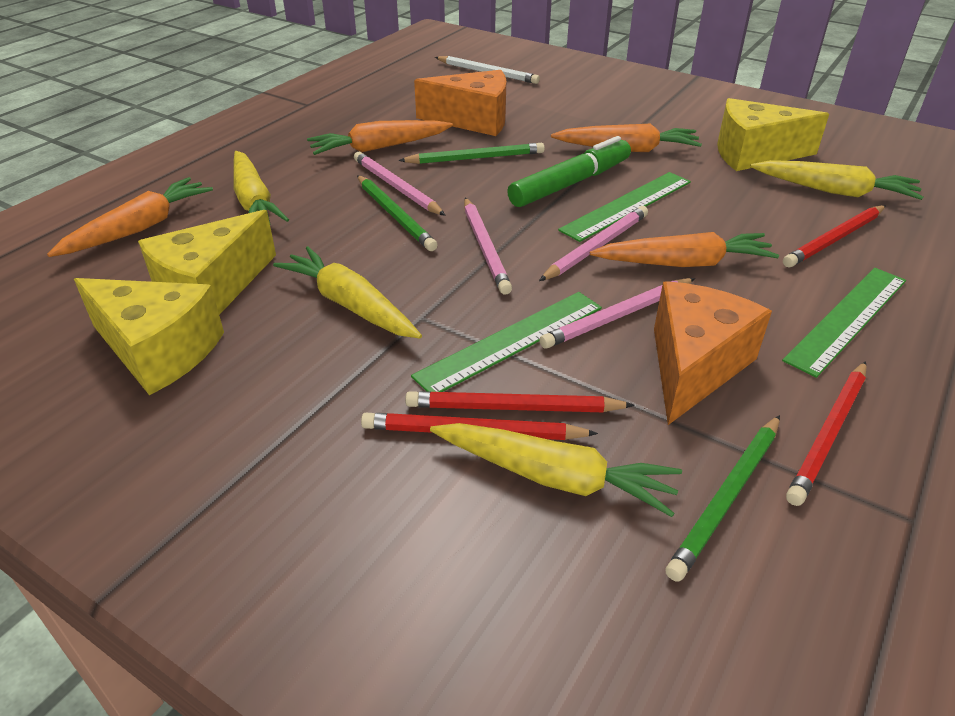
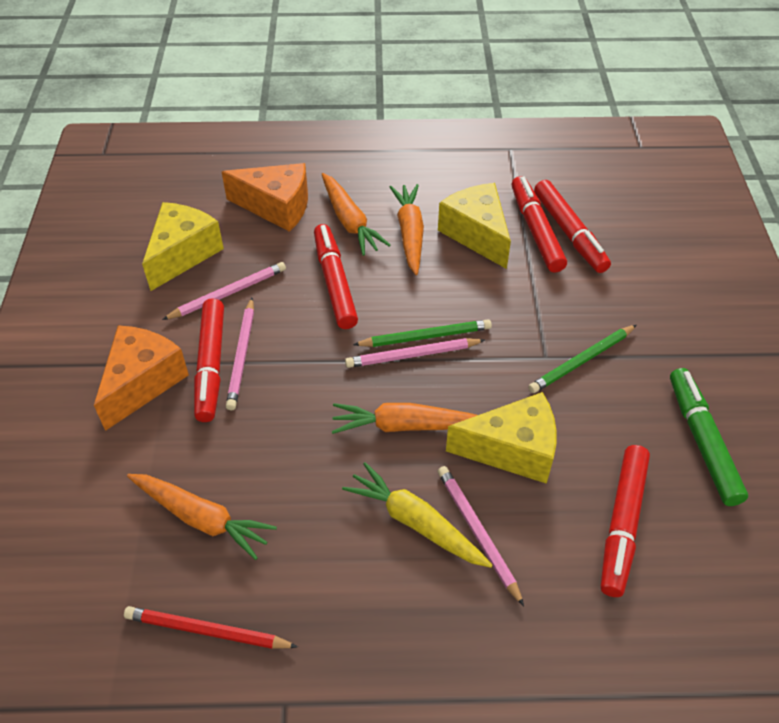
green pencil: [357,175,437,251] [399,143,545,164] [665,415,780,581] = 3 -> [353,319,492,347] [528,325,637,393] = 2
green ruler: [411,292,602,392] [558,172,691,242] [782,268,906,378] = 3 -> none = 0
red marker: none = 0 -> [194,299,224,422] [314,224,358,329] [512,176,567,272] [534,180,611,273] [601,445,650,597] = 5
red pencil: [361,413,598,440] [405,391,635,412] [783,205,886,267] [786,361,867,506] = 4 -> [124,606,298,649] = 1
white pencil: [435,56,540,84] = 1 -> none = 0
yellow carrot: [233,151,289,223] [273,246,422,338] [430,423,682,517] [750,160,923,200] = 4 -> [342,462,492,568] = 1

